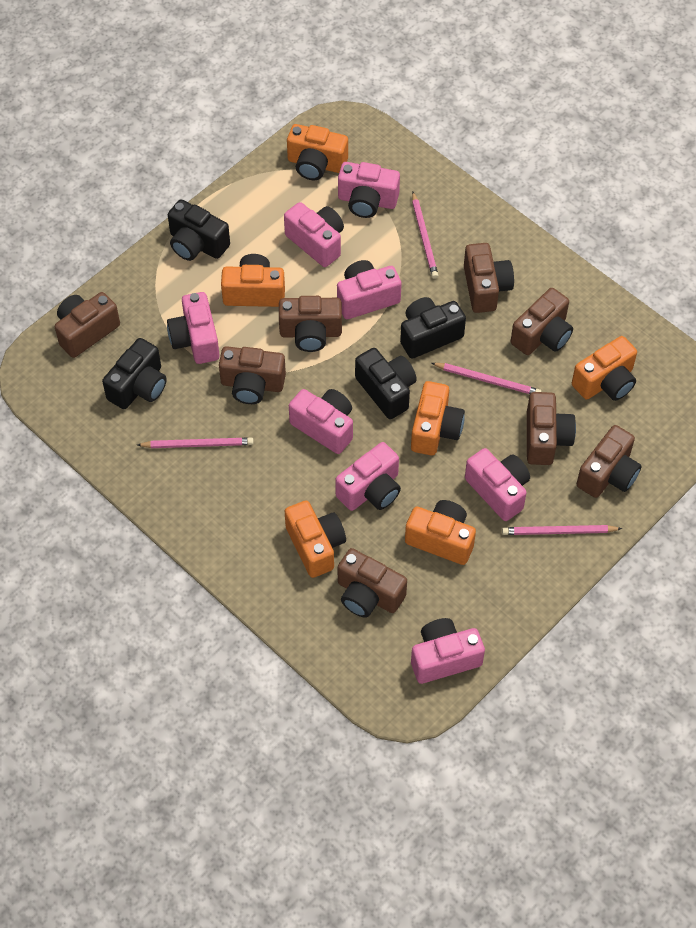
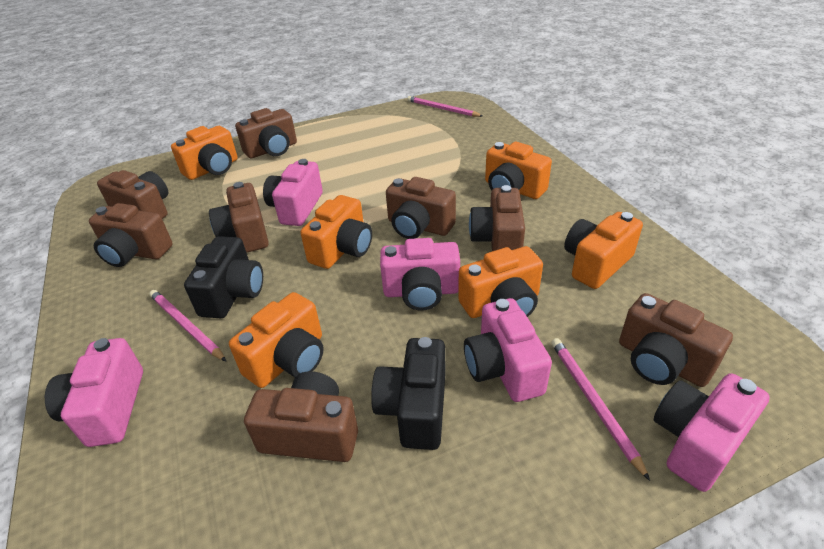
black camera: [102,338,167,409] [168,200,230,261] [355,348,417,419] [400,297,466,359] = 4 -> [184,236,263,318] [371,337,446,450] = 2
pink camera: [167,292,220,364] [284,202,344,267] [289,389,353,454] [335,442,401,511] [337,260,402,319] [338,162,400,218] [411,618,485,684] [465,448,530,521] = 8 -> [45,338,143,447] [263,159,323,226] [380,238,460,311] [464,298,552,402] [654,373,770,492] = 5
pink pencil: [137,438,254,448] [412,192,439,279] [431,363,541,394] [502,525,622,535] = 4 -> [149,290,226,361] [407,96,482,117] [551,338,650,481] = 3

